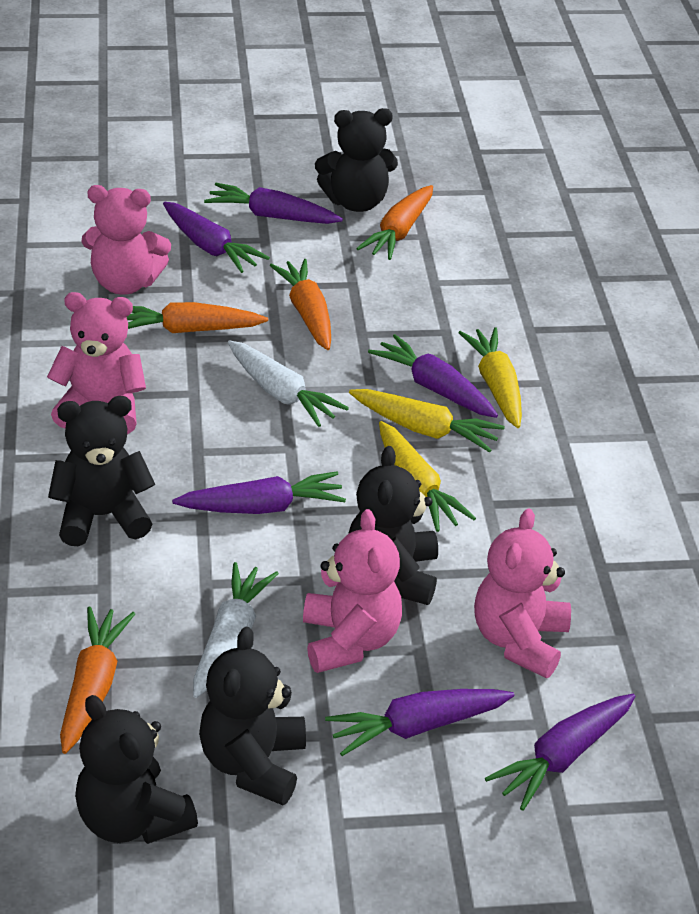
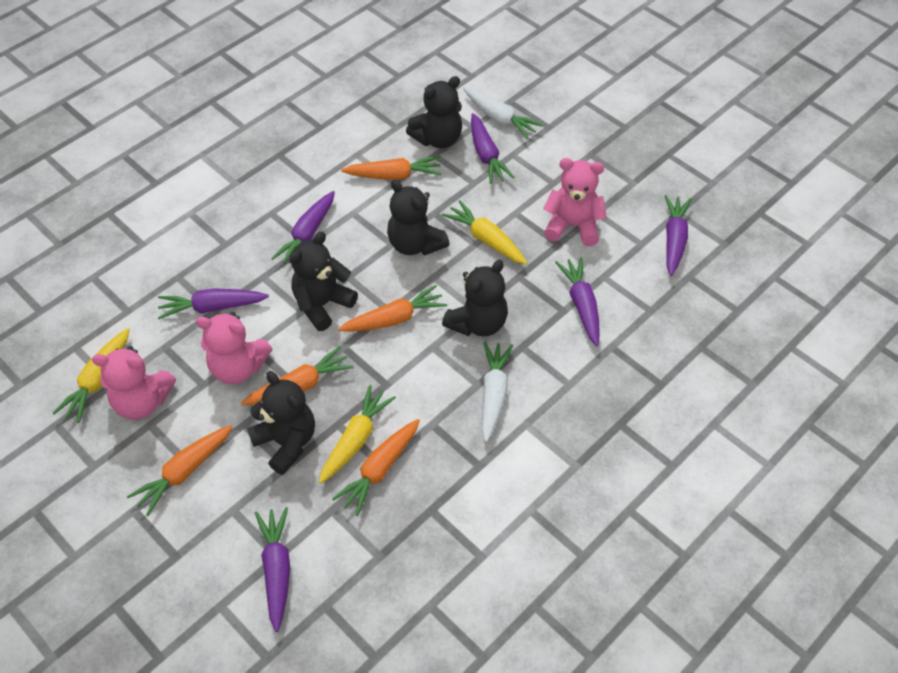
orange carrot: [60,607,135,754] [127,302,268,333] [270,259,331,350] [356,185,433,260] = 4 -> [127,425,233,516] [241,346,354,405] [332,419,420,516] [338,285,447,332] [341,156,442,180] = 5
pink teddy bear: [47,292,146,434] [81,185,171,295] [303,509,402,673] [474,508,571,678] = 4 -> [92,346,176,420] [196,312,273,384] [543,158,607,246] = 3

